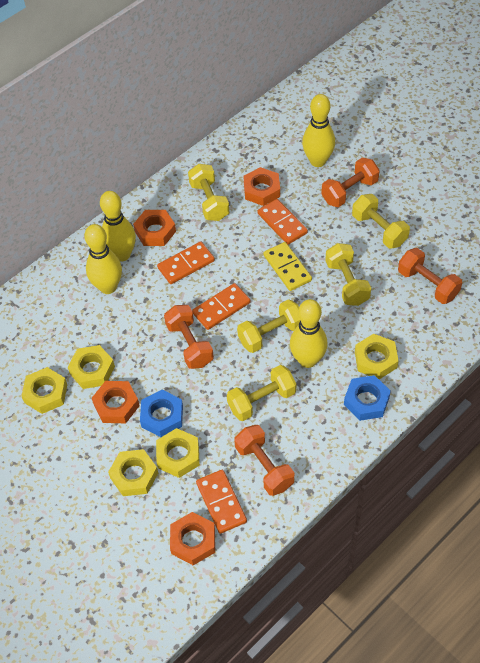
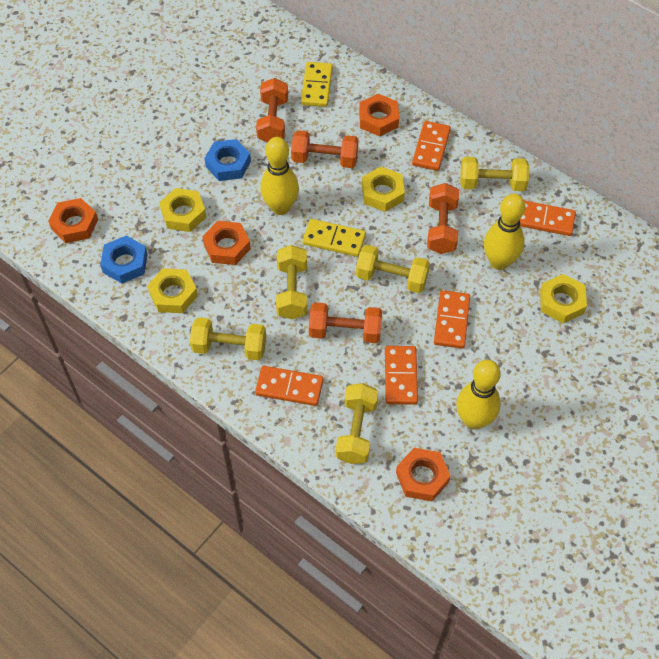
orange domino: [157,242,215,284] [192,283,250,330] [196,470,247,534] [258,199,308,245] = 4 -> [255,366,323,406] [385,346,418,405] [412,121,451,171] [434,290,470,349] [520,200,576,236] = 5
yellow bowling pin: [84,224,122,294] [100,191,136,262] [290,299,327,368] [302,94,335,167] = 4 -> [260,137,299,215] [457,360,501,430] [484,194,525,270] = 3
yellow domino: [264,242,312,291] = 1 -> [301,62,333,107] [302,219,366,257] = 2
yellow nut: [21,367,67,414] [68,345,115,389] [108,449,158,496] [156,428,200,478] [355,334,399,379] = 5 -> [147,268,198,313] [159,188,206,232] [362,167,405,212] [540,274,587,323] = 4

